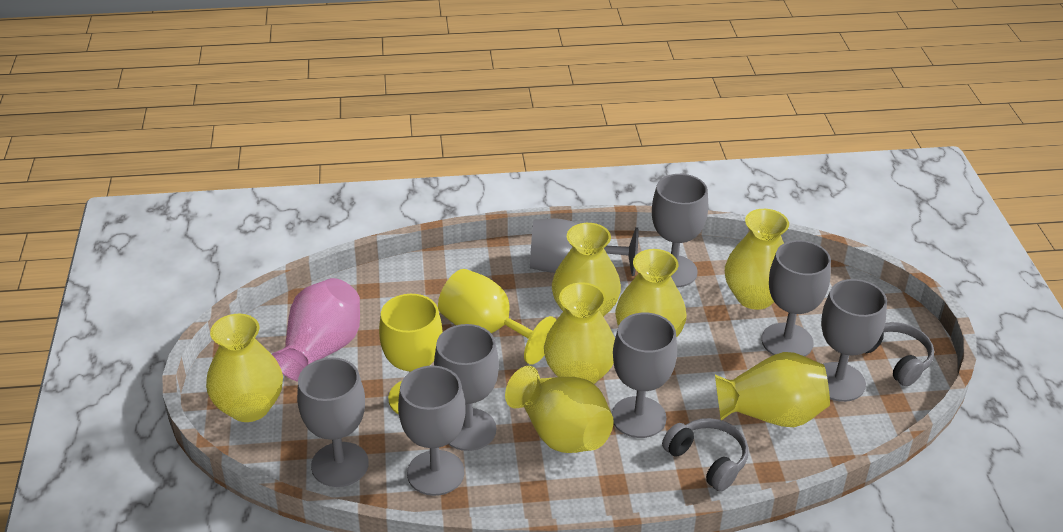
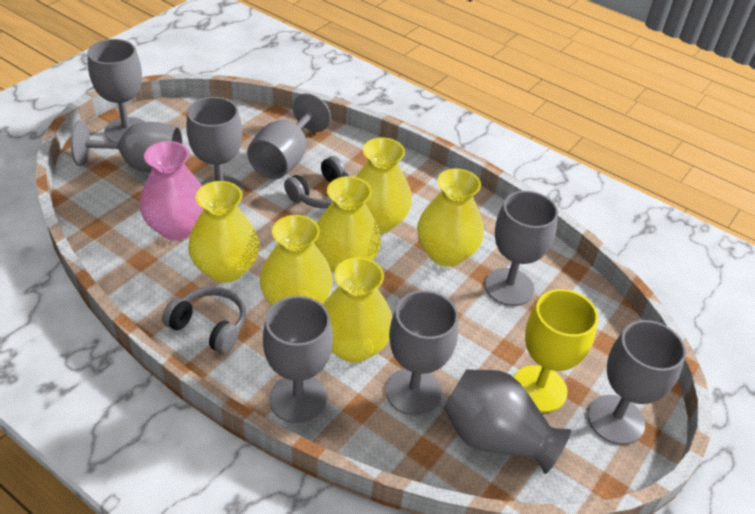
grey vase: none = 0 -> [444,369,571,474] = 1
yellow goblet: [379,294,443,414] [438,269,556,365] = 2 -> [514,289,598,413] = 1
yellow vase: [206,314,283,422] [505,366,614,453] [544,282,615,384] [552,223,621,317] [615,249,686,337] [715,352,830,427] [725,209,789,310] = 7 -> [188,181,259,283] [260,215,333,305] [314,176,381,273] [323,257,392,363] [356,137,412,234] [417,168,484,267] = 6

